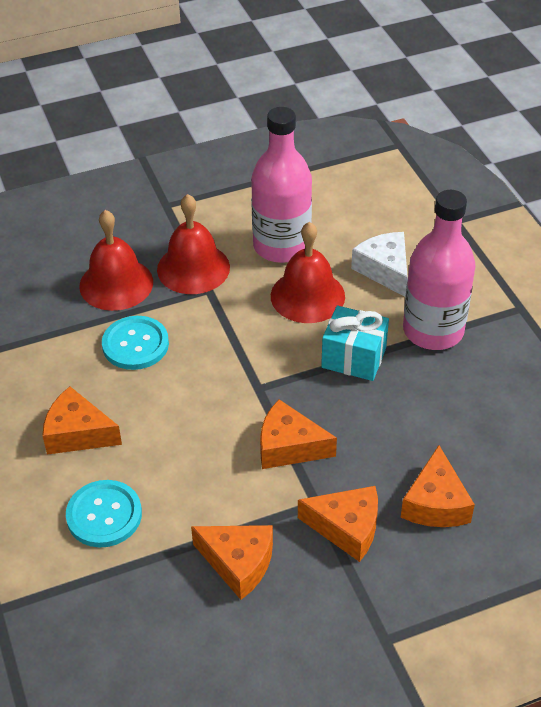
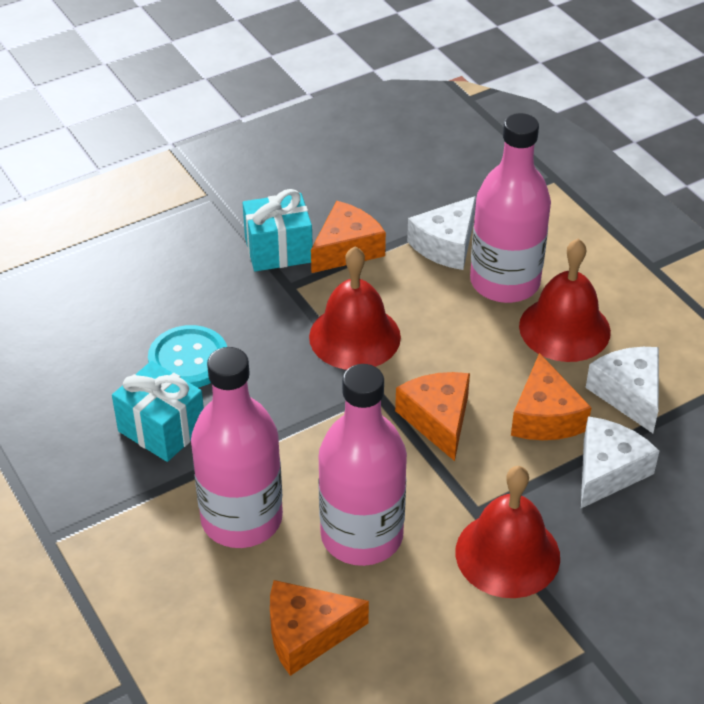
orange cheese: [42,387,122,455] [191,525,273,600] [260,399,337,469] [298,486,378,562] [401,445,475,527] = 5 -> [270,580,369,676] [311,201,386,273] [395,372,470,461] [511,353,591,440] = 4
pink bottle: [251,107,312,263] [403,190,476,350] = 2 -> [191,347,283,548] [318,364,407,566] [470,113,551,303] = 3
turquoise button: [66,480,142,548] [102,316,169,370] = 2 -> [148,325,227,388] = 1
turquoise gift: [321,306,389,381] = 1 -> [112,361,204,462] [243,189,313,272] = 2
white cheese: [351,232,408,297] = 1 -> [407,196,476,270] [581,416,659,508] [586,347,659,433] = 3

